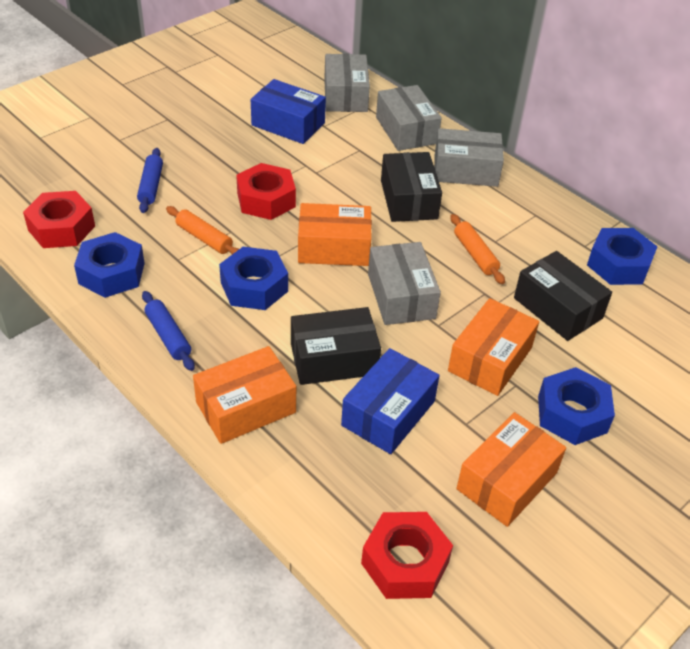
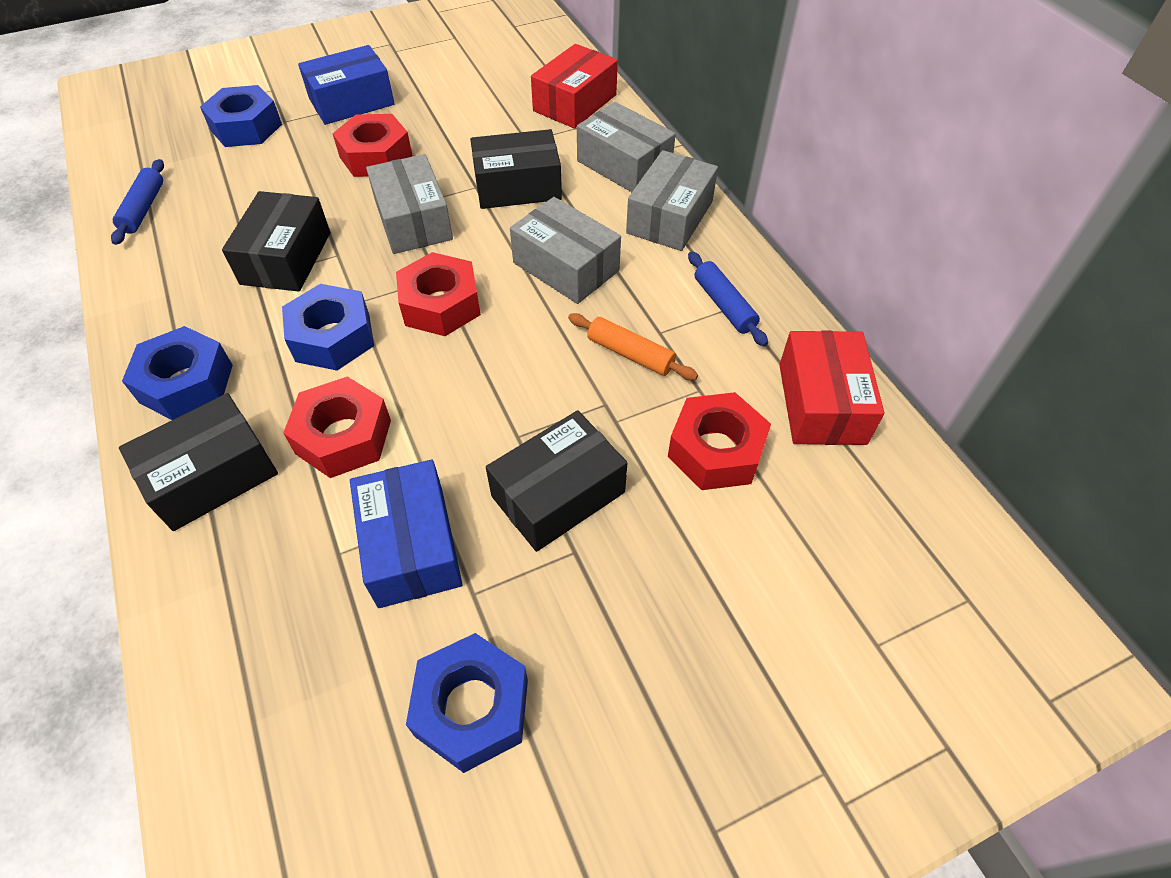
black box: [291,307,381,385] [381,152,442,222] [514,251,612,341] = 3 -> [119,393,278,531] [222,191,330,292] [470,129,562,209] [486,410,627,552] = 4
orange box: [193,346,296,444] [298,203,372,266] [448,298,539,396] [456,412,566,527] = 4 -> none = 0
orange rolling pin: [166,206,239,254] [451,214,505,284] = 2 -> [568,313,698,380] = 1
red box: none = 0 -> [531,44,618,129] [779,331,885,445] = 2
red nut: [23,191,95,248] [236,163,296,220] [361,512,453,599] = 3 -> [283,376,391,478] [333,114,413,177] [396,252,481,336] [668,392,771,490] = 4

